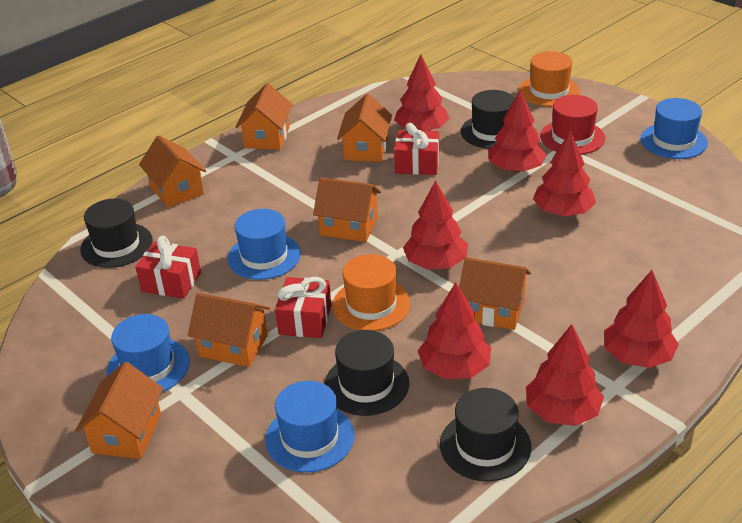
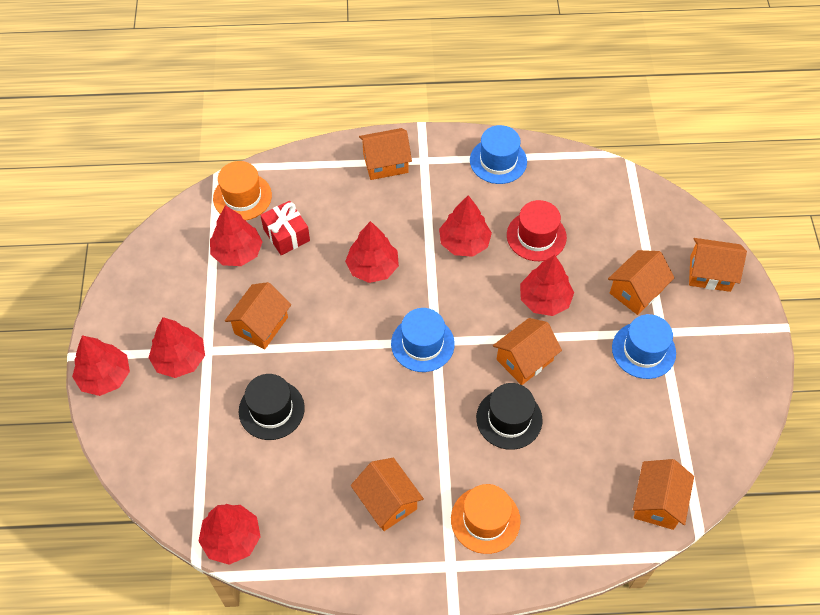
black hat: [80,199,153,268] [324,330,409,416] [440,388,531,482] [461,90,515,149] = 4 -> [239,374,305,440] [476,383,543,450] = 2
blue hat: [107,314,190,393] [228,209,301,280] [265,381,355,473] [641,98,708,159] = 4 -> [391,308,455,372] [470,125,527,184] [612,314,676,379] = 3
red gift: [135,236,201,299] [275,277,331,338] [394,123,439,175] = 3 -> [260,201,310,255] = 1

